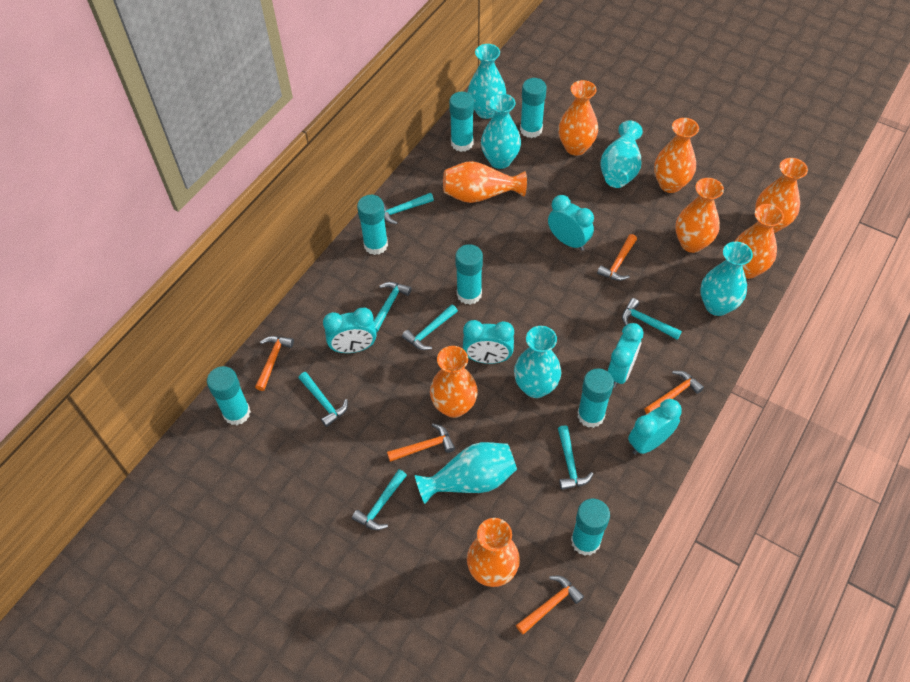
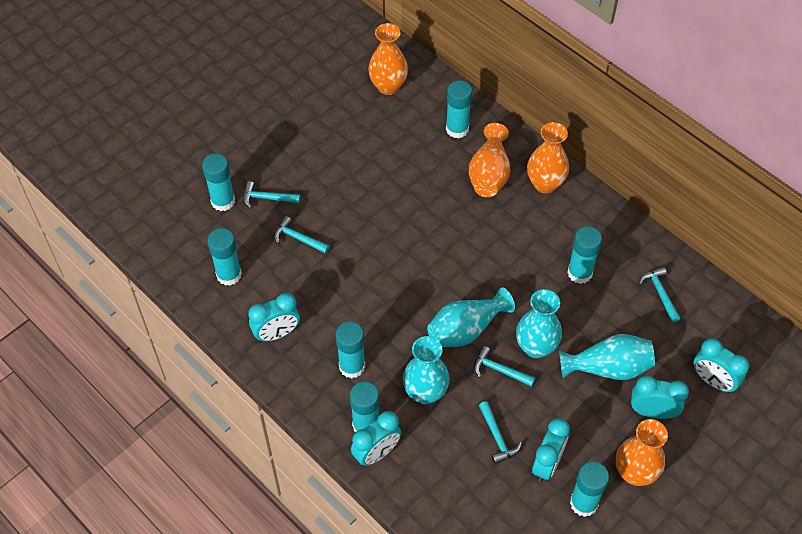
orange hammer: [255,336,294,391] [387,423,455,462] [516,576,584,635] [597,234,637,281] [644,371,704,414] = 5 -> none = 0
orange vase: [430,346,478,418] [443,161,527,203] [467,518,520,587] [558,80,598,156] [654,118,699,193] [675,178,724,253] [734,204,784,279] [755,158,808,233] = 8 -> [368,23,408,95] [469,123,510,197] [527,122,569,193] [616,419,668,486] = 4
turquoise hammer: [299,372,348,427] [352,469,407,530] [374,282,411,332] [383,193,434,224] [402,304,458,350] [558,425,593,490] [622,298,682,340] = 7 -> [243,181,300,209] [274,216,330,254] [474,346,535,387] [479,401,522,464] [639,267,680,322] = 5
turquoise vase: [415,442,517,504] [468,44,506,119] [481,94,521,169] [514,326,561,398] [600,121,643,188] [700,242,753,316] = 6 -> [403,336,450,404] [427,287,515,347] [516,289,562,358] [559,334,655,380] = 4

